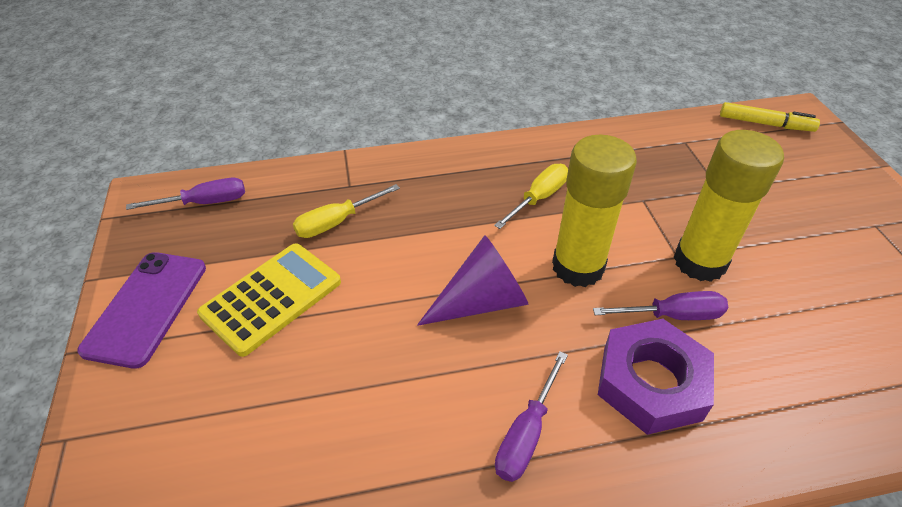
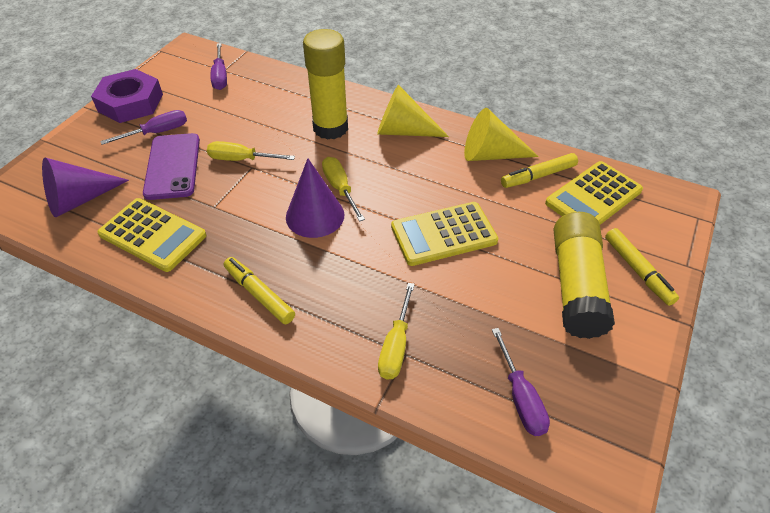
purple cone: [417,235,528,326] = 1 -> [42,158,129,217] [286,158,344,238] = 2
yellow calculator: [197,243,341,357] = 1 -> [97,198,206,272] [391,202,498,266] [545,161,643,225] = 3
yellow cone: none = 0 -> [377,85,449,137] [464,108,539,161] = 2
yellow marker: [720,102,820,132] = 1 -> [224,257,295,324] [501,153,578,188] [605,228,679,306] = 3
yellow screwdriver: [293,184,400,238] [494,164,568,229] = 2 -> [207,141,295,161] [322,157,365,222] [378,283,415,380] = 3

